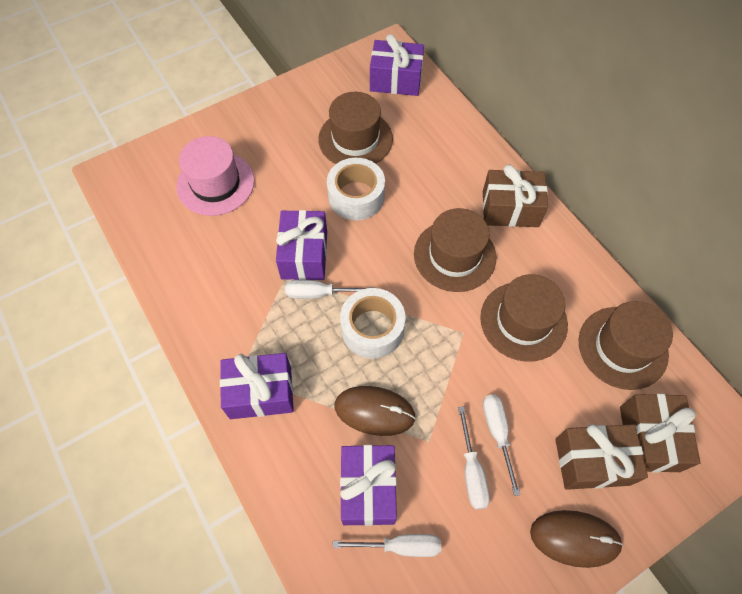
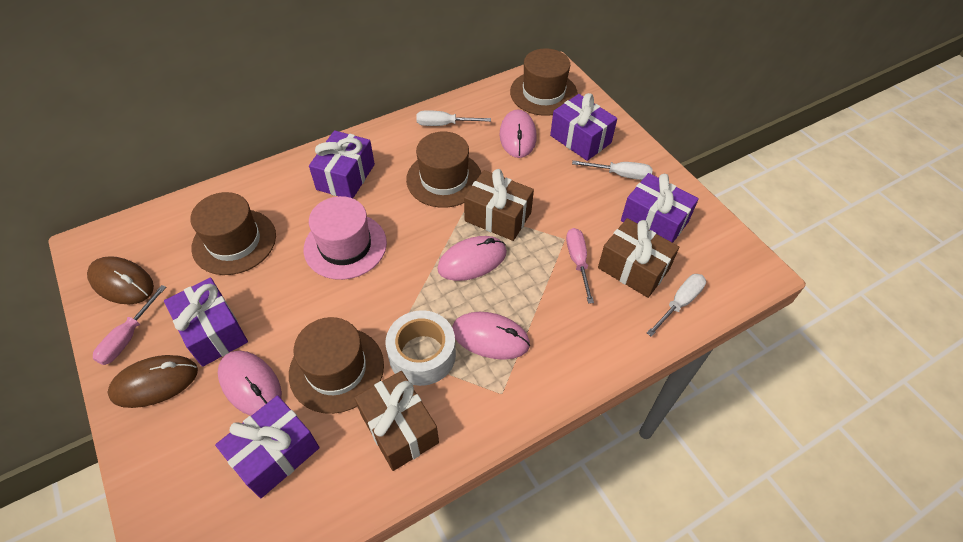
pink mouse: none = 0 -> [218,351,282,416] [437,236,507,281] [452,312,530,360] [500,110,537,158] = 4
pink screwdriver: none = 0 -> [93,285,166,365] [566,228,594,304] = 2
purple gift: [220,353,294,419] [276,210,327,280] [340,445,397,526] [370,34,424,96] = 4 -> [164,278,248,367] [215,395,320,498] [309,130,375,198] [550,93,617,161] [621,173,699,243] = 5
white screwdriver: [285,280,375,299] [333,534,441,557] [458,406,490,510] [483,395,521,496] = 4 -> [416,110,491,126] [572,160,653,180] [647,274,706,337] = 3
white tape: [327,158,385,220] [340,288,406,359] = 2 -> [385,310,456,386] = 1

